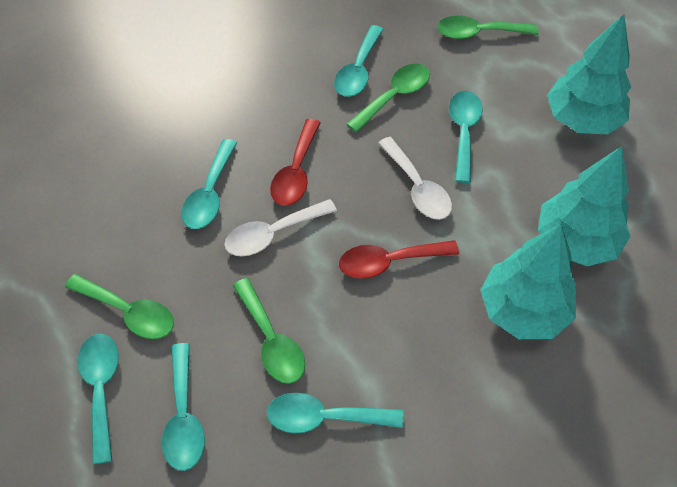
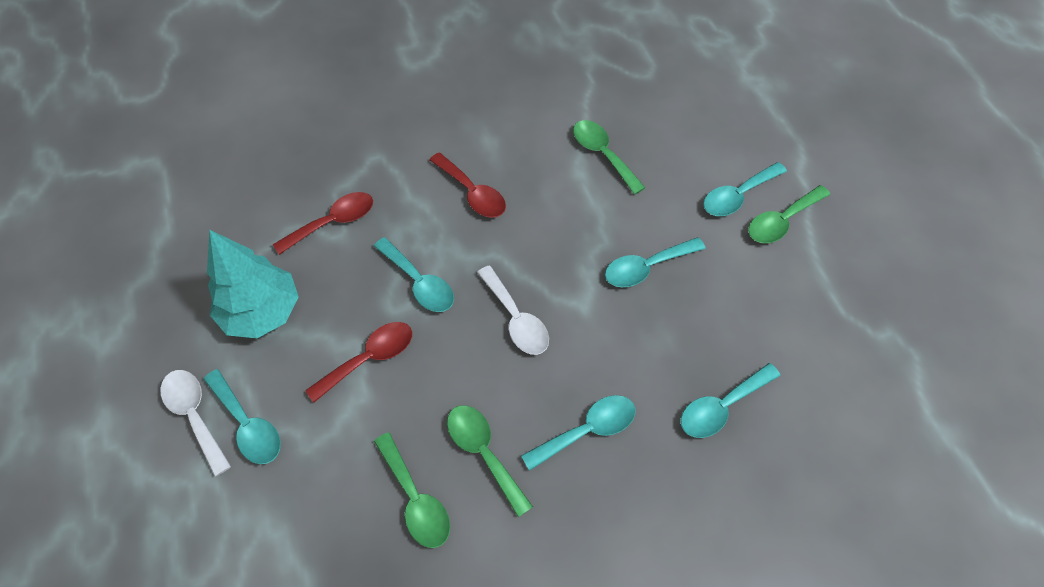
red spoon: [270,119,321,206] [339,240,459,279] = 2 -> [273,192,373,255] [305,322,412,403] [430,152,506,218] = 3
turquoise tree: [480,224,576,339] [538,146,631,266] [547,14,631,134] = 3 -> [207,230,299,338] = 1

